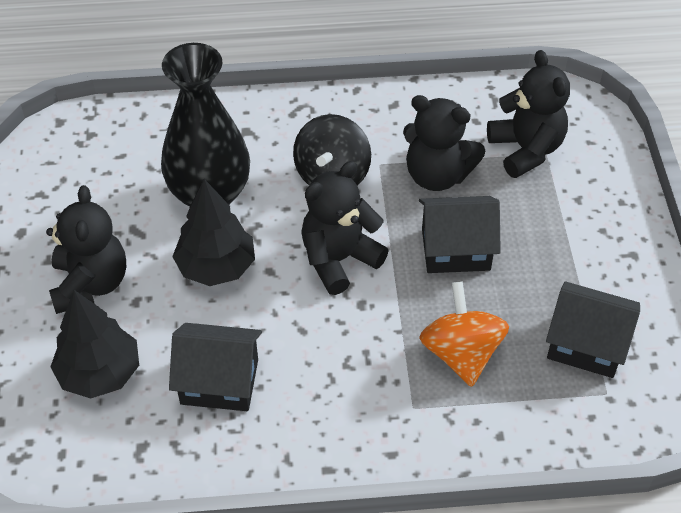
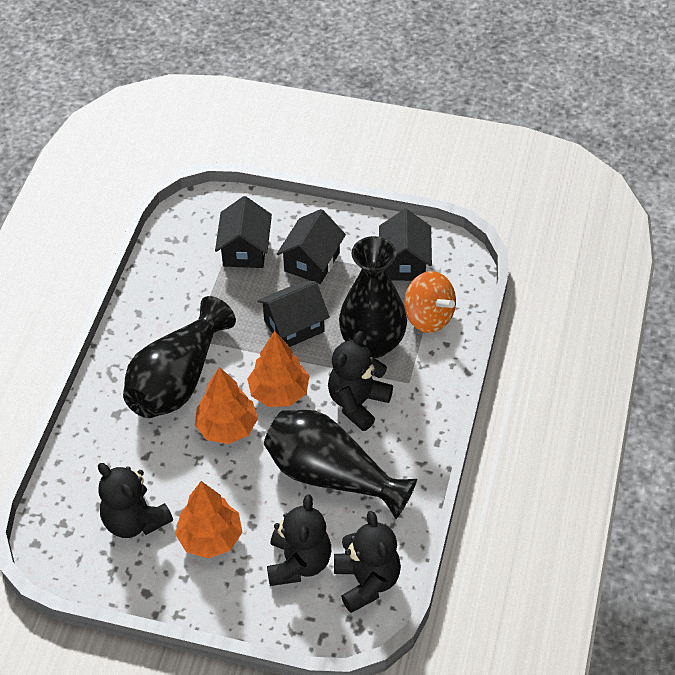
black house: [169,323,262,411] [419,196,501,273] [546,281,640,378] = 3 -> [215,196,272,268] [257,280,330,347] [277,209,346,284] [379,209,432,281] = 4
black spinning top: [293,114,371,186] = 1 -> none = 0
black tree: [50,290,139,398] [172,179,255,286] = 2 -> none = 0
black vase: [161,43,250,206] = 1 -> [123,296,236,418] [264,410,417,519] [339,236,407,358] = 3
orange tree: none = 0 -> [175,481,242,558] [195,367,258,444] [247,331,310,407] = 3

